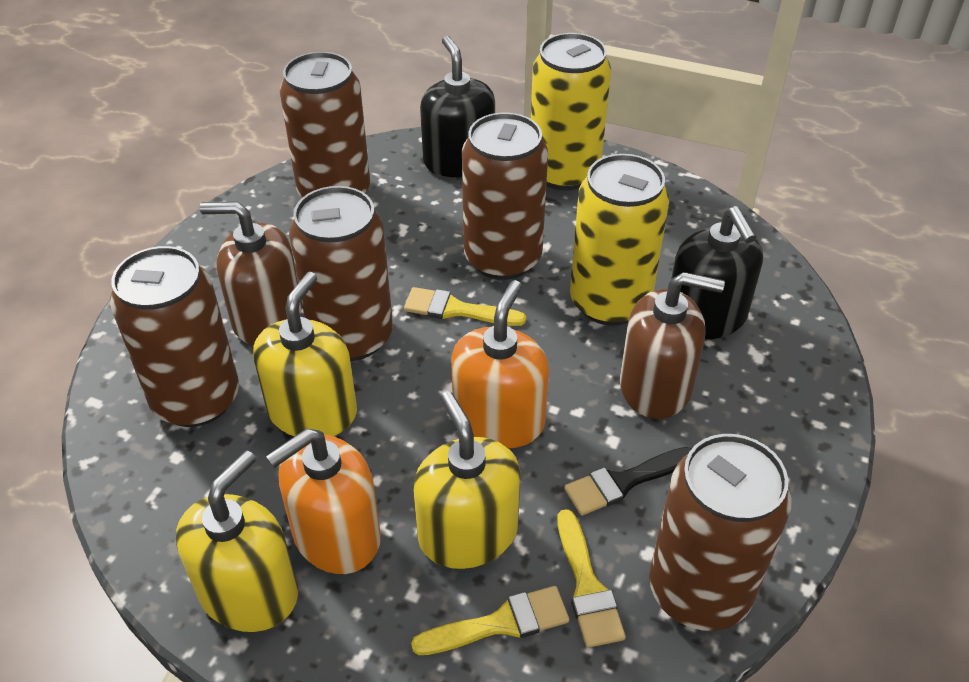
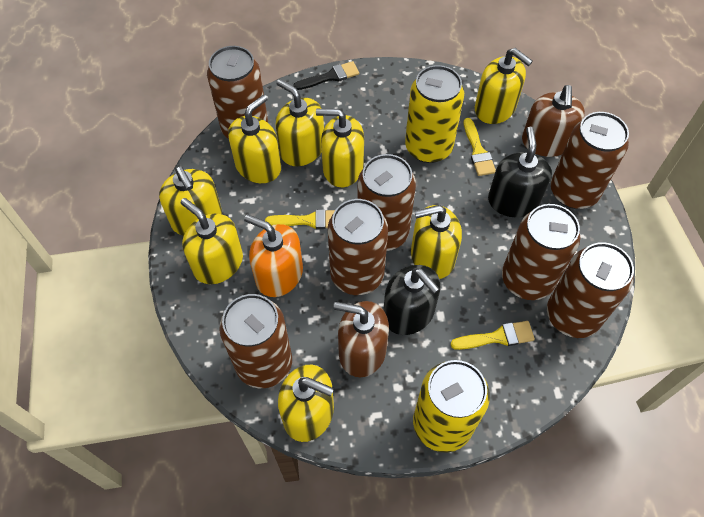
brown can: [110,246,239,427] [280,52,370,198] [289,186,393,361] [462,112,548,280] [649,434,792,631] = 5 -> [207,46,268,139] [219,294,292,388] [328,199,388,295] [357,154,416,251] [502,204,580,300] [547,242,634,338] [551,112,629,209] = 7
orange soap dispenser: [266,428,381,574] [451,280,549,449] = 2 -> [244,214,303,297] = 1
yellow soap dispenser: [176,451,298,632] [253,272,357,437] [413,391,520,569] = 3 -> [159,166,222,236] [180,198,243,284] [228,95,281,183] [276,79,324,166] [278,365,334,442] [316,109,364,187] [411,205,462,279] [475,48,533,124] = 8

